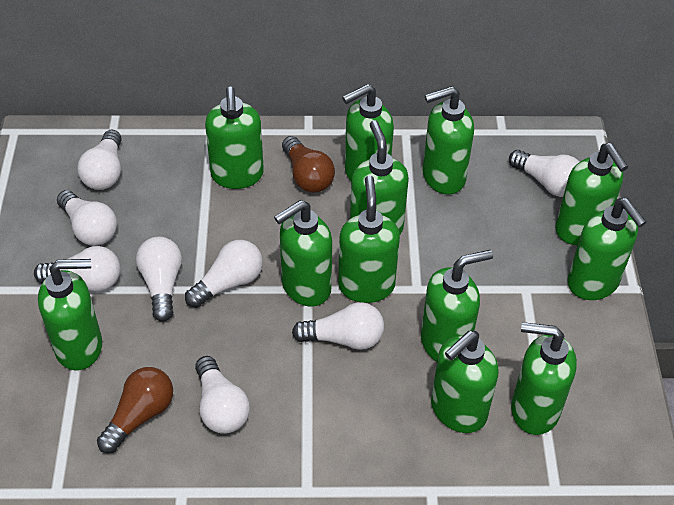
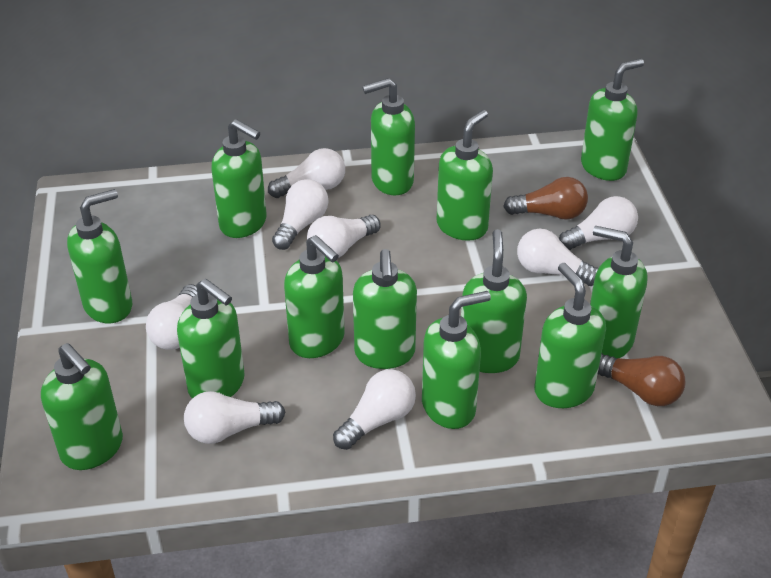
green soap dispenser: [38,259,102,370] [205,87,264,189] [274,200,332,307] [338,176,400,303] [342,84,394,181] [350,120,409,234] [421,250,493,362] [423,86,474,195] [431,331,499,433] [511,322,577,435] [555,143,628,245] [568,198,647,300] = 12 -> [41,343,123,470] [67,189,132,323] [177,279,245,399] [211,119,267,238] [284,235,345,358] [353,249,417,369] [362,78,415,196] [422,291,491,429] [437,110,493,241] [461,229,527,373] [534,263,606,408] [581,58,644,181] [590,226,647,358] = 13

